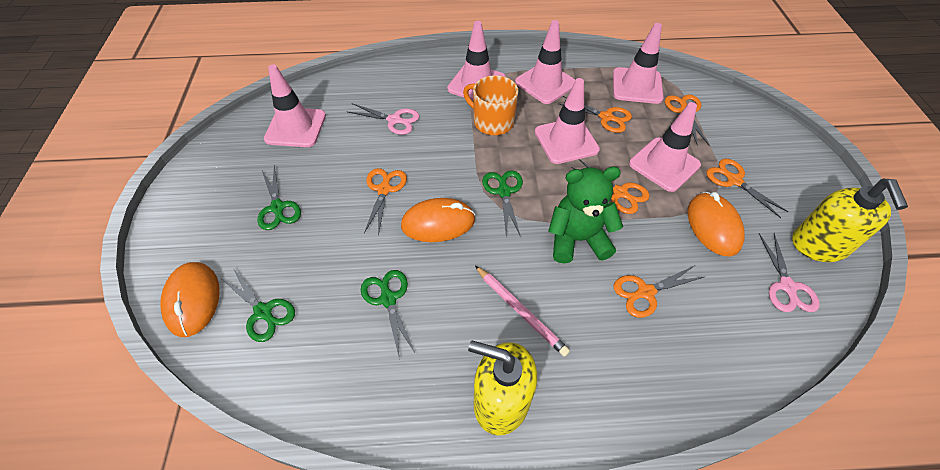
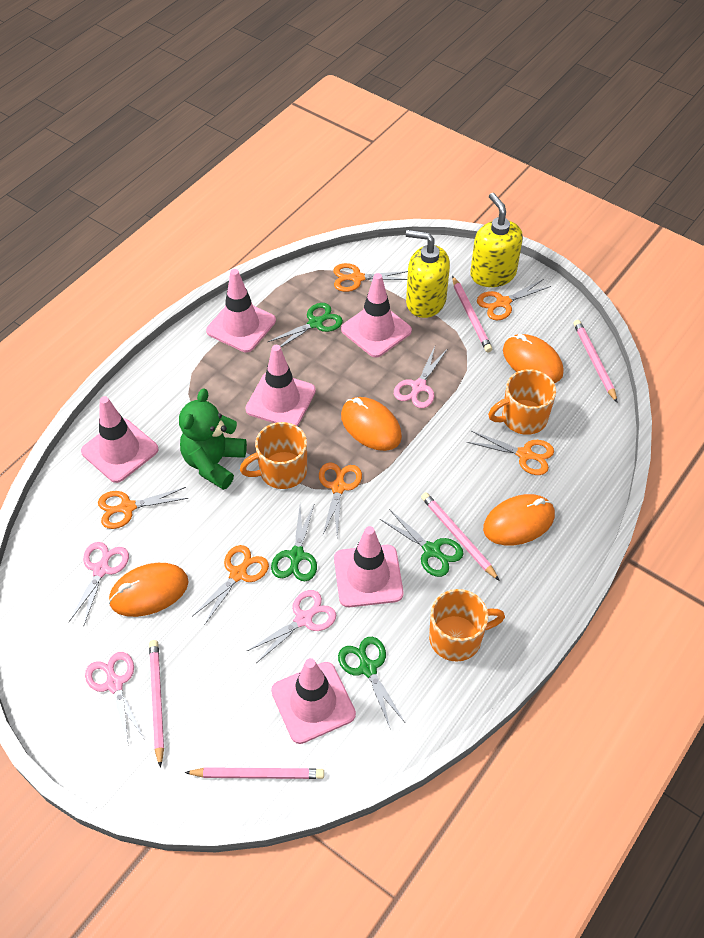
orange mouse: [160,262,220,337] [401,198,475,242] [687,192,745,256] = 3 -> [109,563,189,617] [341,397,402,451] [483,494,555,546] [503,334,564,383] = 4
orange mug: [463,75,518,135] = 1 -> [240,422,307,489] [429,589,505,662] [488,369,556,435] = 3
pink pencil: [475,266,570,357] = 1 -> [149,640,164,768] [184,767,324,779] [421,492,500,581] [452,276,492,352] [574,320,617,402] = 5
pink scissors: [348,103,419,135] [759,233,819,312] = 2 -> [69,542,129,627] [85,652,144,743] [247,590,336,662] [394,347,447,408] = 4

